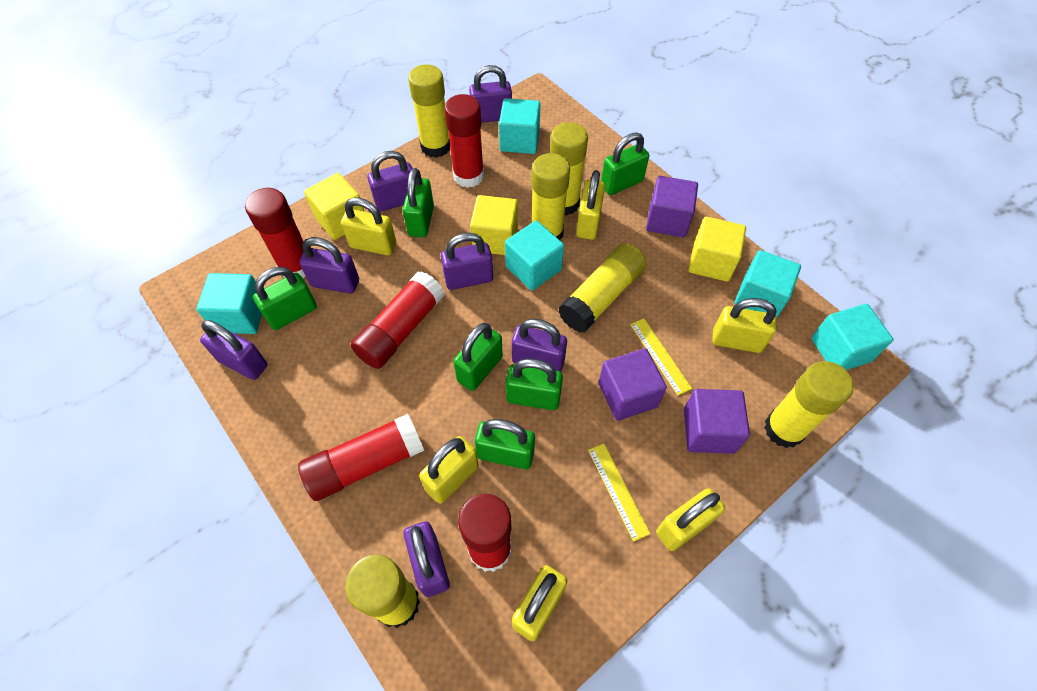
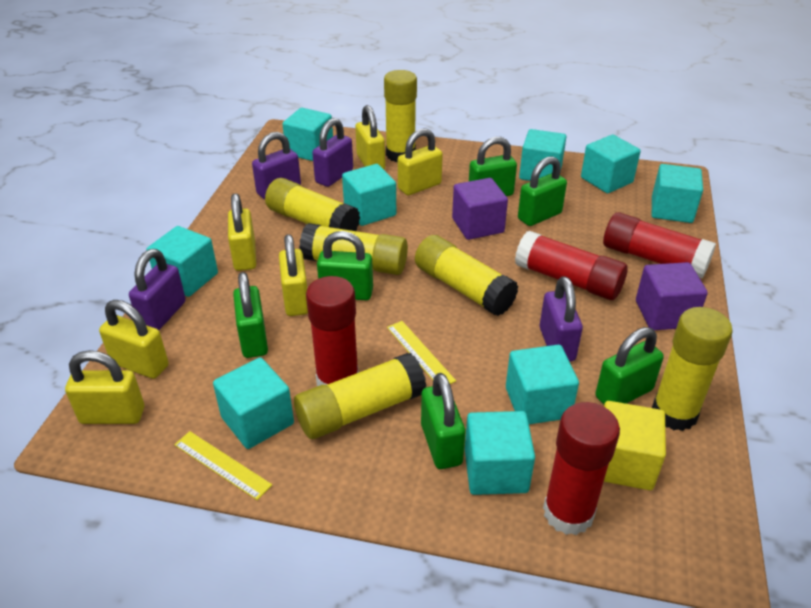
purple cube: [599,348,667,421] [646,176,698,237] [684,389,750,454] = 3 -> [452,178,508,240] [636,262,708,330] = 2
purple padlock: [200,320,267,380] [299,237,359,294] [367,151,413,211] [403,521,450,597] [441,233,493,290] [469,65,512,123] [512,319,567,372] = 7 -> [129,249,186,330] [252,132,301,199] [312,118,353,187] [540,276,583,362] = 4
red glue stick: [245,188,305,278] [298,414,424,501] [351,271,444,369] [444,94,484,188] [458,494,511,572] = 5 -> [306,276,359,386] [515,231,628,300] [543,402,620,535] [603,212,716,278] = 4
turquoise cube: [196,273,262,334] [499,98,540,154] [505,220,564,291] [735,250,801,319] [811,304,894,370] = 5 -> [147,226,218,297] [213,357,294,449] [282,108,333,161] [342,164,396,226] [465,411,535,495] [506,345,579,424] [519,129,566,181] [581,135,641,193] [652,164,703,223] = 9
yellow cube: [304,173,364,240] [470,195,518,255] [688,217,746,282] = 3 -> [604,401,666,490] = 1

